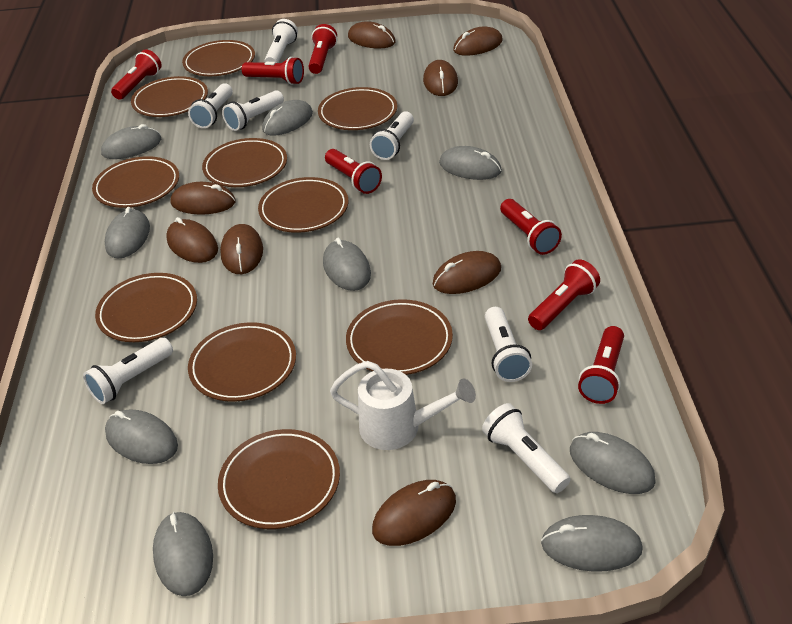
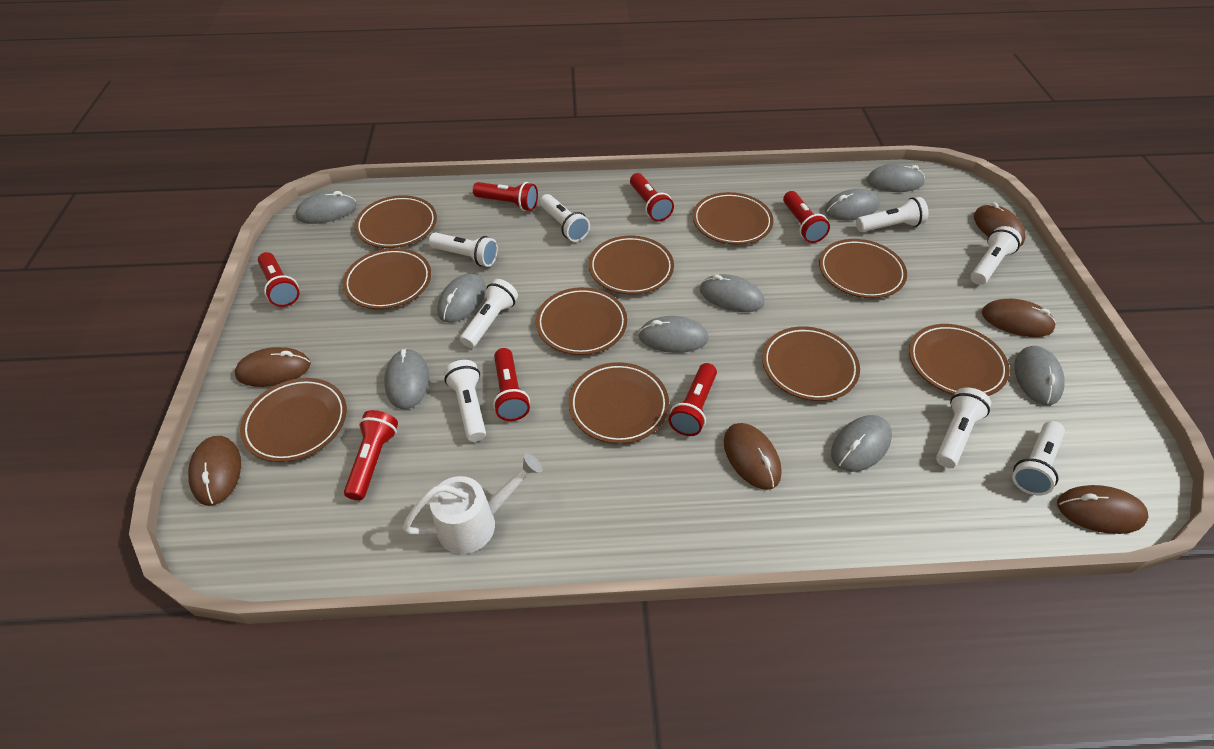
brown mouse: [166,217,218,263] [171,182,236,214] [220,224,263,274] [348,21,395,48] [372,480,456,546] [423,60,458,96] [433,251,501,294] [453,27,503,56] = 8 -> [188,436,241,506] [235,347,311,387] [724,423,782,490] [974,202,1026,246] [982,299,1056,337] [1057,485,1149,534] = 6
white flashlight: [83,338,173,404] [188,83,233,128] [222,90,284,131] [265,19,298,63] [370,111,414,160] [482,403,571,493] [485,307,532,382] = 7 -> [429,232,498,267] [444,360,486,442] [460,279,518,348] [540,194,590,242] [856,197,928,232] [936,387,991,468] [971,226,1022,285] [1012,421,1065,496] = 8

